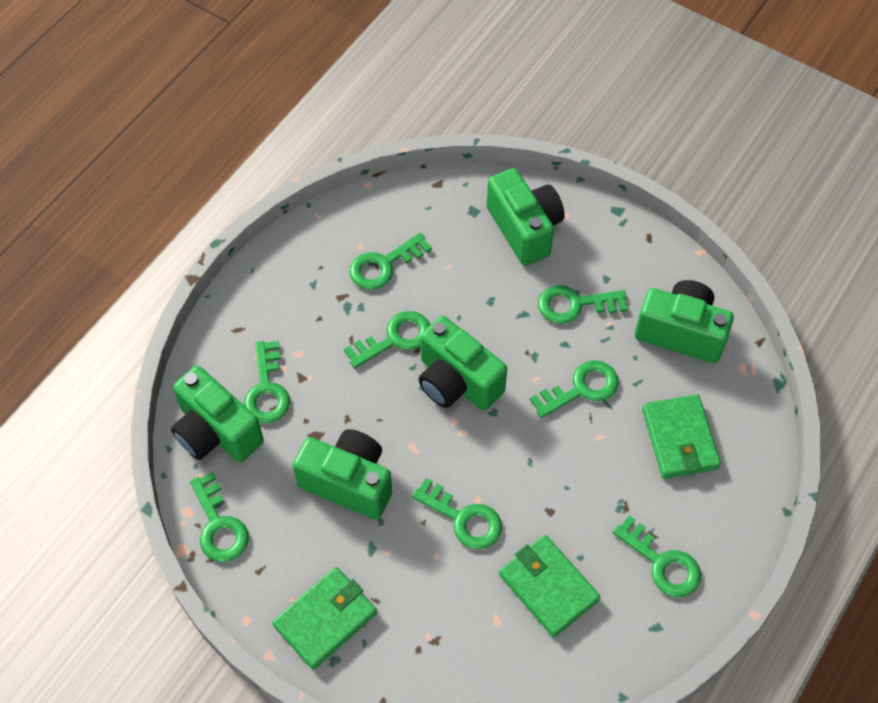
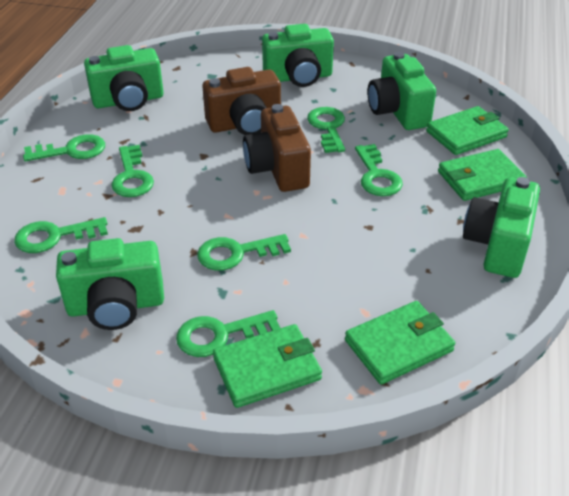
brown camera: none = 0 -> [202,67,281,135] [243,104,311,192] = 2
green key: [190,472,249,562] [244,341,290,423] [344,311,430,368] [349,233,432,290] [412,478,502,550] [530,360,619,418] [538,285,628,324] [612,515,701,597] = 8 -> [14,217,108,253] [23,134,105,162] [111,145,154,197] [176,310,280,357] [197,234,291,271] [307,107,345,153] [355,144,403,196] = 7
green wallet: [272,567,377,670] [499,535,600,637] [642,394,721,479] = 3 -> [213,324,322,408] [345,301,455,385] [426,106,509,155] [438,149,527,201] = 4

